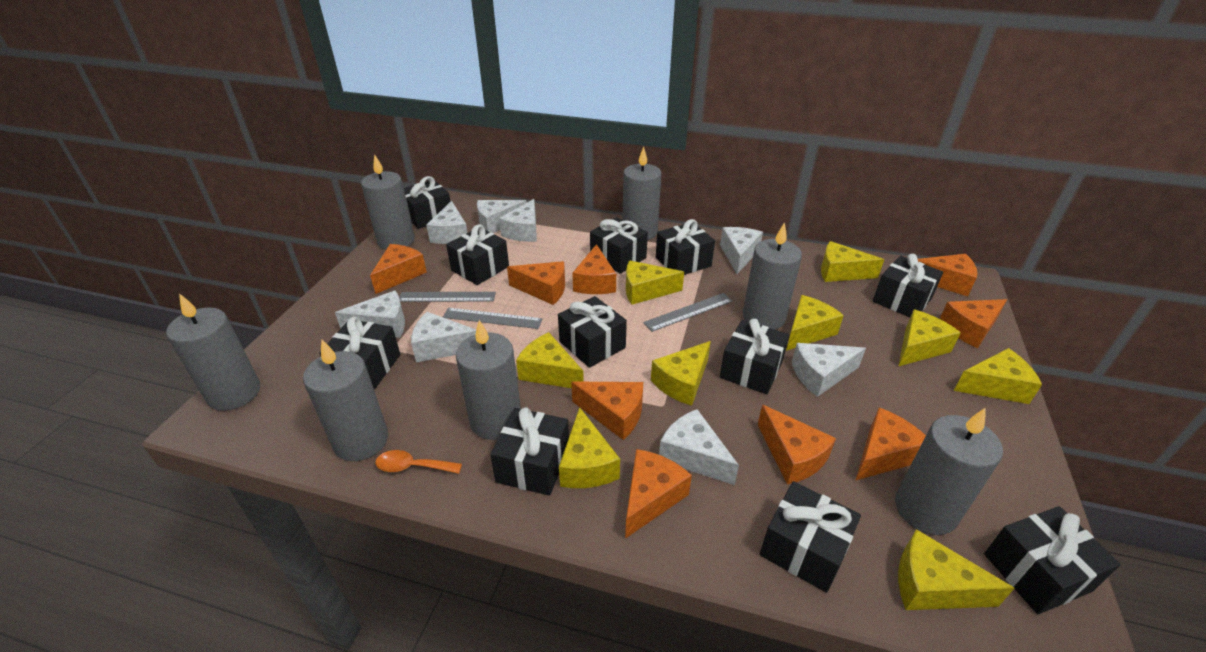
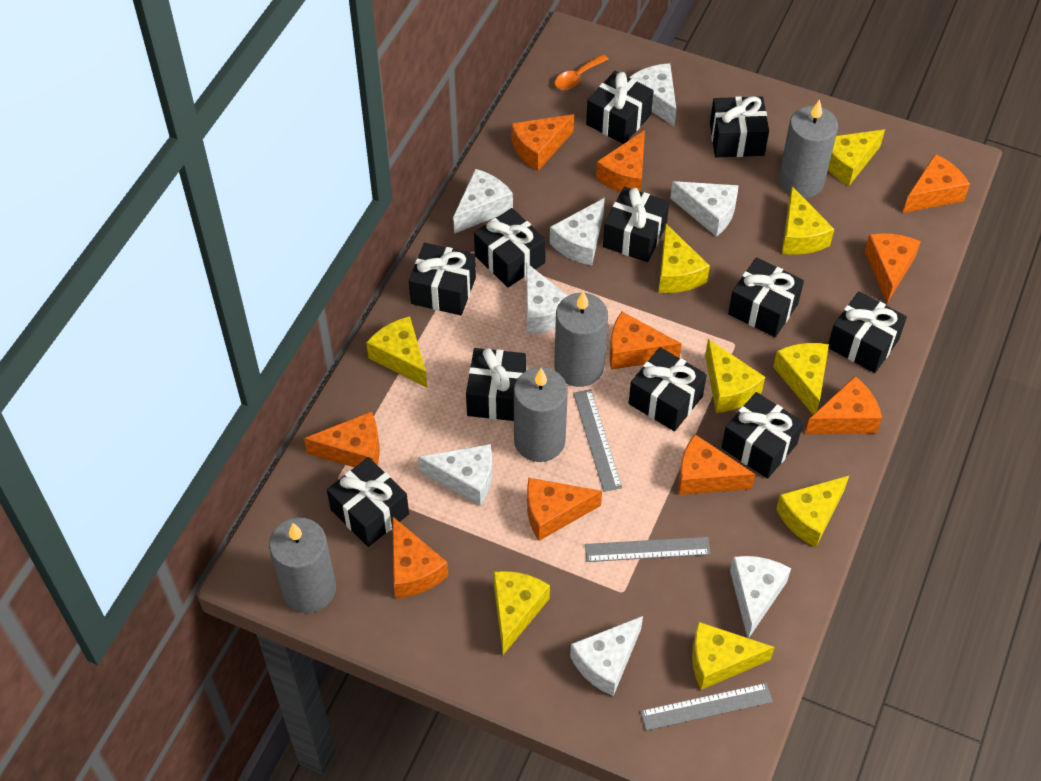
grey candle: [166,293,260,411] [303,340,388,461] [361,154,415,250] [456,320,521,440] [622,146,662,240] [743,222,802,330] [895,408,1003,535] = 7 -> [269,517,336,613] [514,367,568,462] [554,291,608,387] [779,99,838,198] = 4
orange cheese: [370,244,427,294] [507,261,565,305] [571,381,643,440] [572,244,616,294] [625,449,692,539] [757,405,836,484] [855,408,926,481] [918,254,978,296] [940,299,1007,348] = 9 -> [304,411,380,467] [393,517,448,598] [511,114,574,171] [527,478,602,541] [596,130,645,192] [610,312,682,370] [678,435,755,495] [805,376,882,434] [864,233,921,303] [903,154,970,213] = 10

